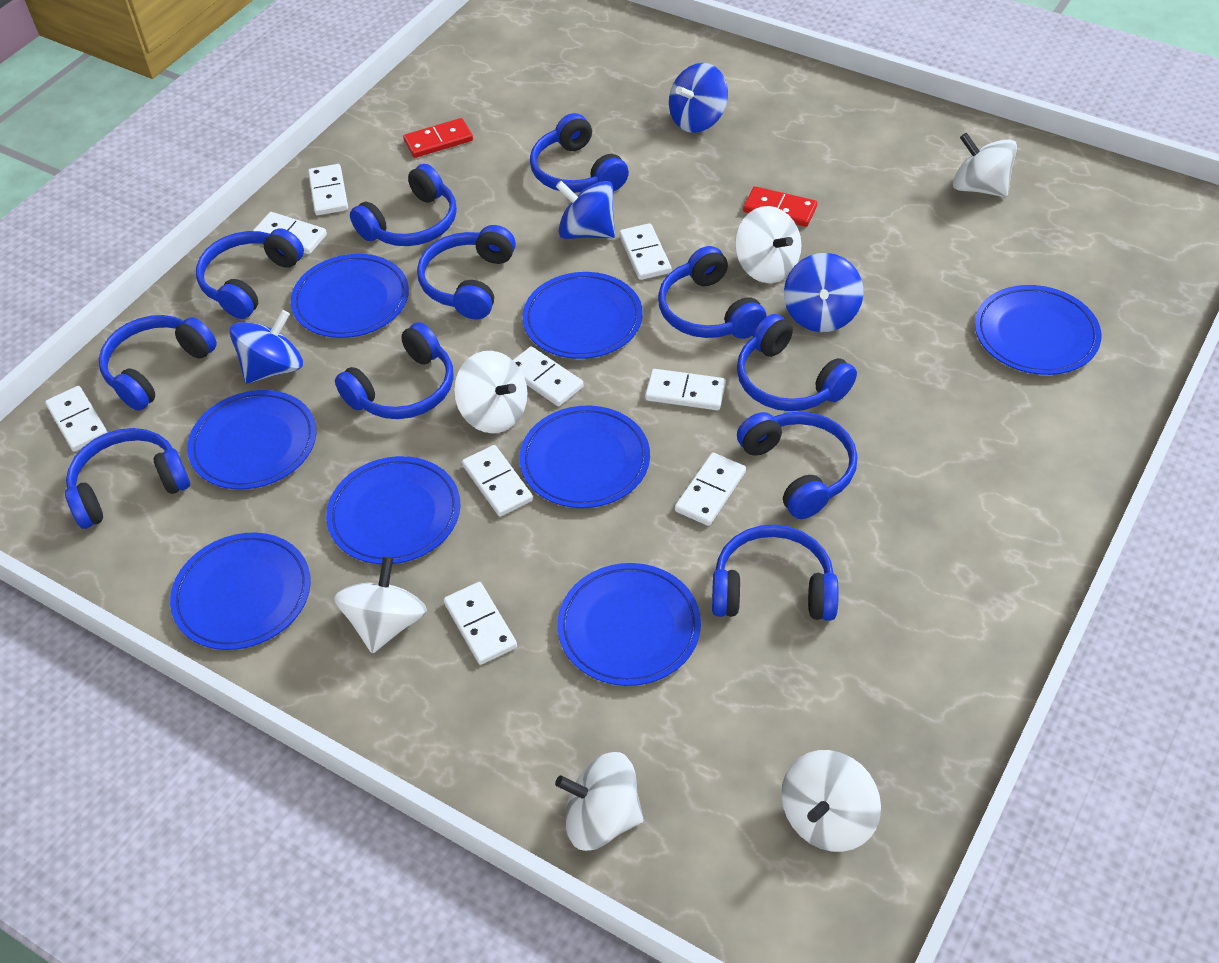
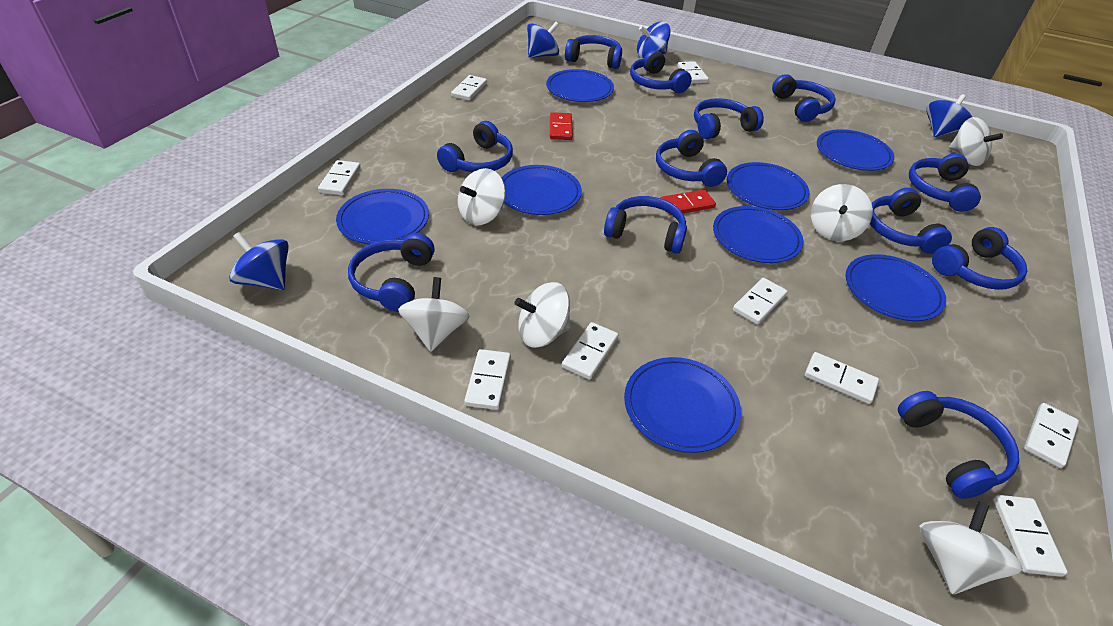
blue headphones: [65,428,190,529] [99,315,217,411] [196,228,304,319] [335,322,454,419] [350,164,457,246] [417,225,516,319] [530,113,629,193] [658,246,767,339] [712,524,839,621] [737,314,857,411] [737,412,858,519] = 11 -> [348,233,435,312] [437,121,513,172] [565,35,622,69] [604,196,687,254] [630,50,692,93] [656,130,727,187] [694,98,764,139] [772,74,836,122] [870,188,952,254] [898,391,1019,499] [909,153,981,212] [932,227,1027,290] = 12

